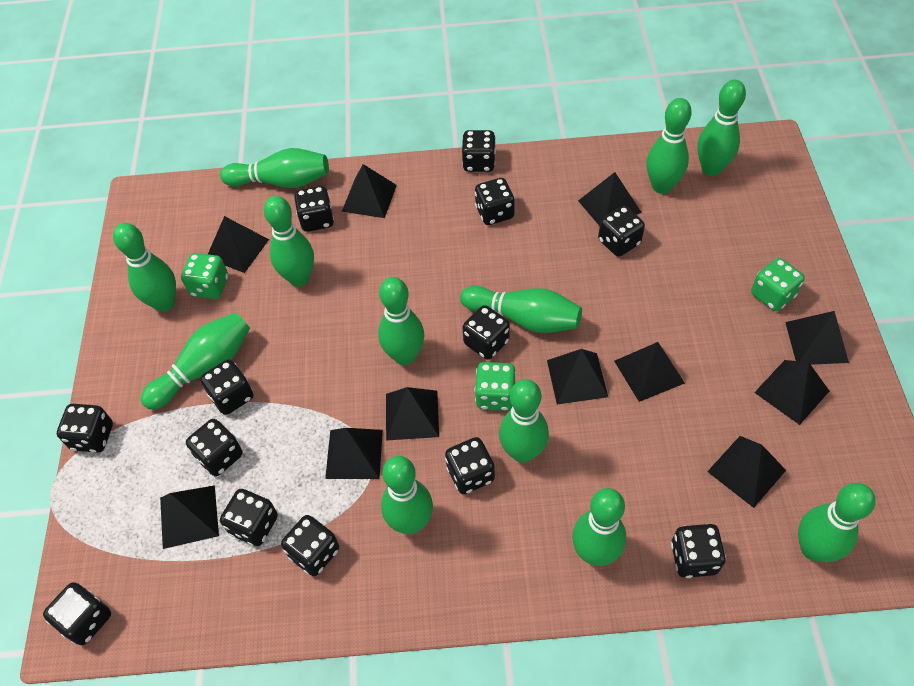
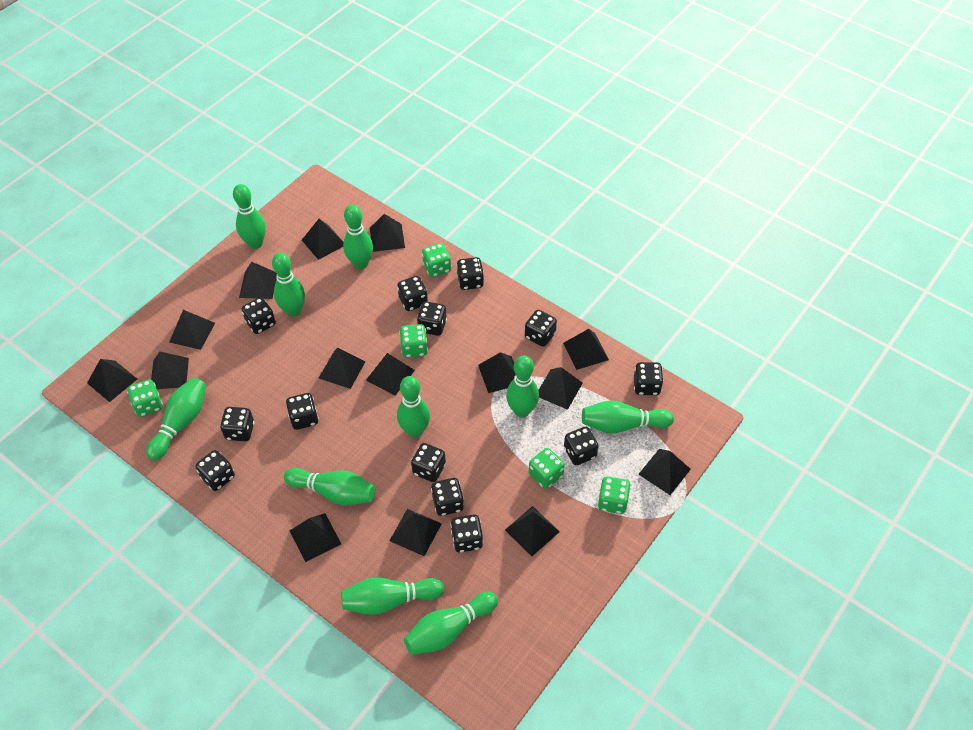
black pyramid: [160,485,219,549] [208,216,269,273] [325,428,383,479] [342,164,397,218] [386,387,439,441] [547,349,608,405] [578,172,641,226] [614,342,685,402] [707,436,786,508] [754,360,829,425] [785,311,849,365] = 11 -> [87,359,137,402] [151,351,189,389] [169,310,215,350] [239,262,277,299] [290,513,341,562] [302,219,343,260] [319,347,366,389] [366,353,415,395] [370,214,405,252] [389,509,442,556] [478,352,516,393] [505,506,560,556] [539,367,583,410] [563,329,609,370] [638,449,691,495] = 15
green bowling pin: [113,223,176,312] [141,312,250,410] [220,148,329,188] [264,196,314,287] [378,277,424,365] [381,456,433,534] [460,286,582,333] [499,379,549,463] [572,488,626,566] [646,98,692,194] [697,80,746,176] [798,483,875,562] = 12 -> [146,377,206,460] [233,184,266,249] [272,253,305,317] [284,468,375,505] [341,577,444,615] [343,205,373,269] [397,376,430,438] [404,592,498,655] [506,355,539,418] [582,400,674,433] = 10
green dice: [181,253,228,299] [475,362,516,411] [751,258,805,311] = 3 -> [127,379,163,417] [399,324,428,358] [422,243,451,277] [529,448,565,489] [598,476,631,514] = 5

